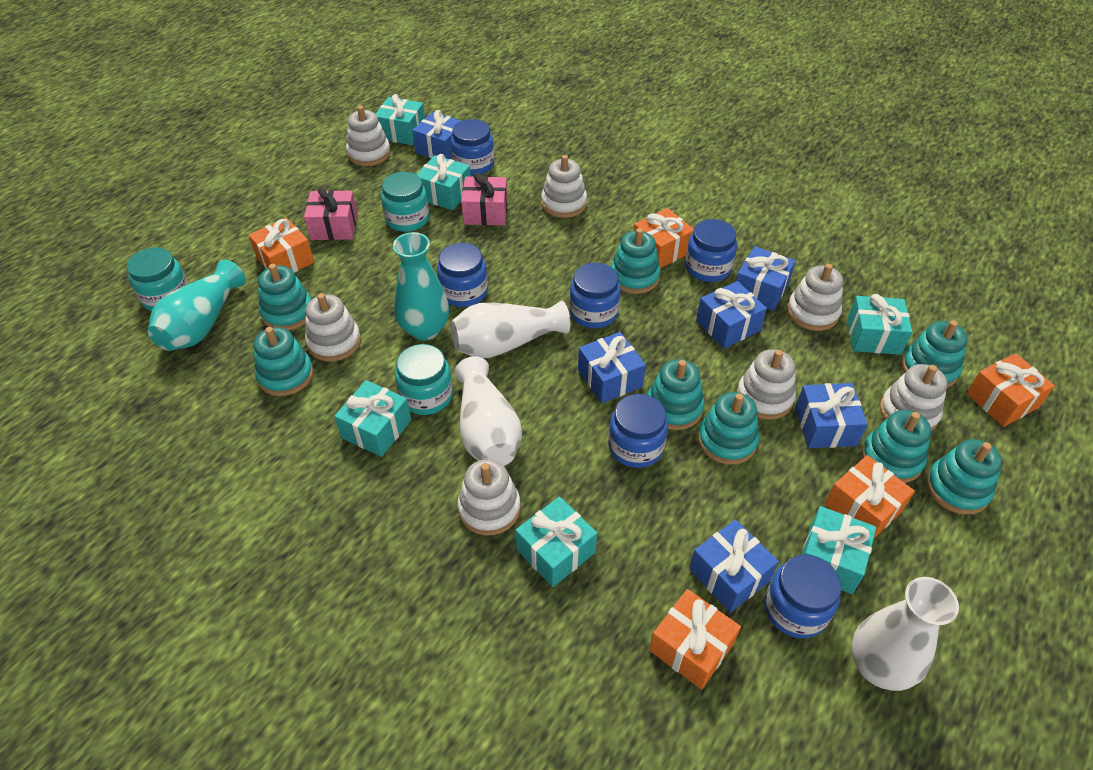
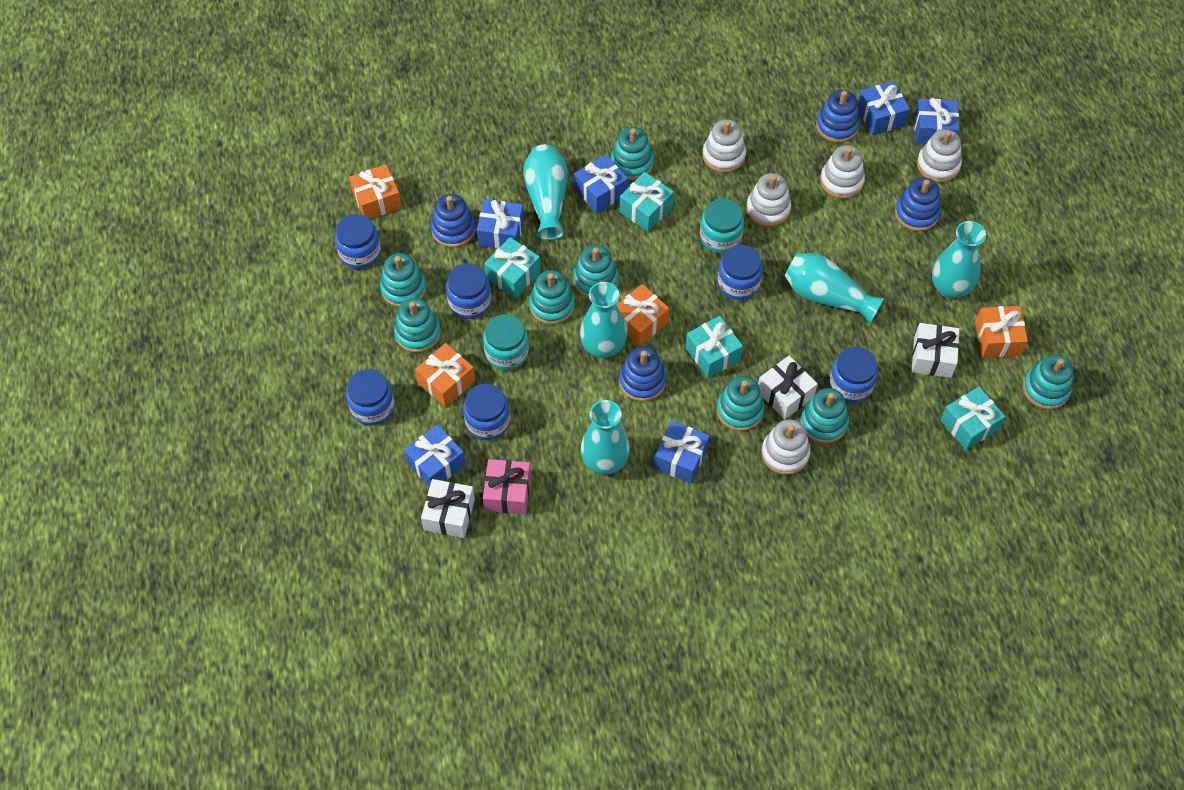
blue stacking toy: none = 0 -> [431,194,476,248] [619,347,666,402] [816,90,860,143] [895,178,941,231] = 4
orange gift: [249,218,314,273] [633,208,694,268] [649,589,741,689] [825,455,915,538] [966,353,1055,427] = 5 -> [349,164,402,219] [415,343,475,407] [616,284,669,347] [975,306,1028,357] = 4
pink gift: [304,187,358,240] [461,173,508,225] = 2 -> [483,459,531,514] = 1
turquoise gift: [334,380,411,457] [376,94,425,145] [416,154,471,210] [515,496,597,587] [801,506,876,594] [847,294,913,355] = 6 -> [484,237,541,298] [619,172,674,232] [685,316,743,378] [941,387,1005,450] = 4
turquoise jar: [127,247,188,311] [381,172,429,232] [395,344,453,415] = 3 -> [483,314,529,370] [700,199,744,253] = 2
turquoise vase: [148,260,246,351] [393,232,449,340] = 2 -> [523,144,568,240] [580,282,627,358] [580,400,630,475] [785,253,884,323] [932,221,986,298] = 5
white gift: none = 0 -> [421,479,475,538] [758,356,818,420] [912,323,960,378] = 3
white stacking toy: [305,293,361,362] [346,106,391,166] [457,459,520,536] [541,155,587,218] [737,349,796,420] [787,264,843,331] [880,364,948,431] = 7 -> [702,119,746,173] [746,173,791,227] [761,419,810,475] [820,145,865,199] [917,129,962,183] = 5
white vase: [450,301,570,358] [454,356,522,466] [851,577,959,691] = 3 -> none = 0

